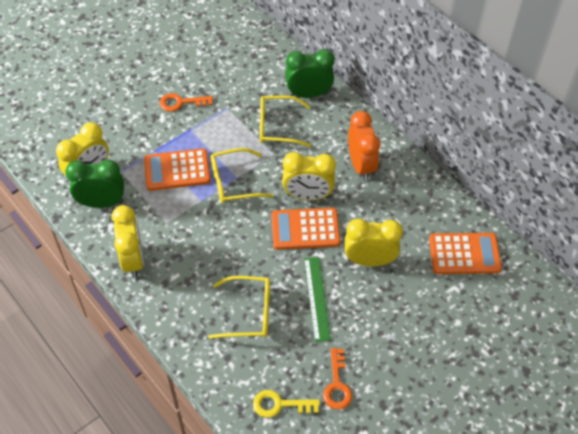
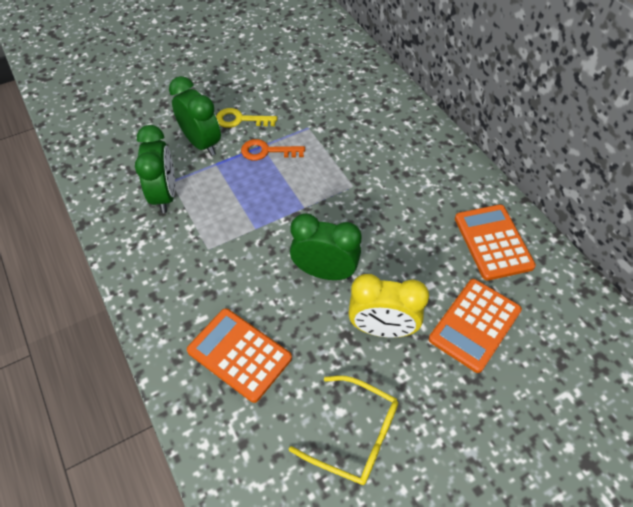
green clock: [66,160,124,208] [285,49,335,98] = 2 -> [135,125,175,213] [169,76,221,156] [290,214,362,280] = 3
green ruler: [304,257,331,342] = 1 -> none = 0
orange clock: [348,111,380,181] = 1 -> none = 0
orange key: [159,93,213,112] [323,348,352,410] = 2 -> [241,139,305,161] = 1
yellow clock: [56,122,109,175] [112,205,144,278] [282,152,336,201] [345,219,403,266] = 4 -> [348,274,429,338] = 1
yellow glasses: [208,276,270,339] [211,148,274,204] [260,95,311,147] = 3 -> [289,376,398,485] = 1

